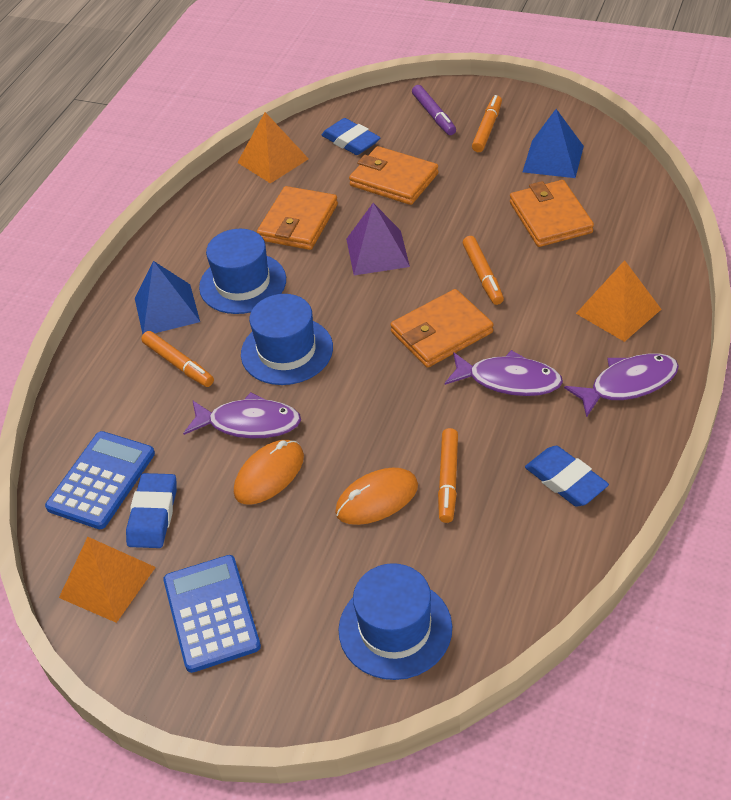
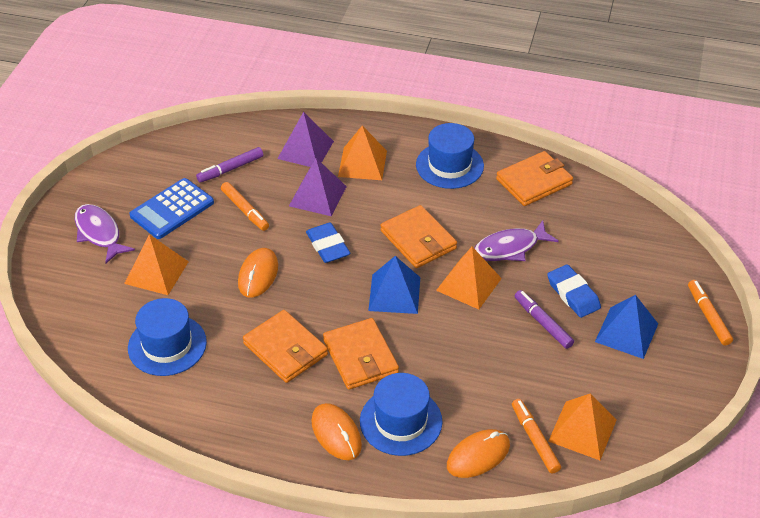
blue calculator: [45,431,155,529] [163,555,261,673] = 2 -> [129,178,214,239] = 1
blue eraser: [126,473,177,548] [322,118,381,155] [525,446,609,507] = 3 -> [306,222,350,263] [547,264,601,318] = 2
orange marker: [141,331,214,387] [438,428,458,523] [463,236,504,305] [472,95,502,152] = 4 -> [221,182,269,231] [512,399,561,474] [688,280,733,345] = 3
orange mouse: [234,440,304,504] [335,468,418,525] = 2 -> [238,248,278,297] [311,403,362,460] [447,429,510,478] = 3
orange pyramid: [59,537,156,623] [237,112,309,184] [576,260,662,342] = 3 -> [124,234,189,295] [338,126,387,180] [436,247,502,309] [548,393,616,460] = 4
purple fish: [183,392,301,438] [445,350,563,396] [564,353,679,418] = 3 -> [75,204,135,263] [474,221,559,261] = 2
purple marker: [412,85,456,135] = 1 -> [196,147,263,183] [515,290,574,349] = 2
purple pyramid: [346,203,410,275] = 1 -> [277,112,334,167] [289,158,347,216] = 2

